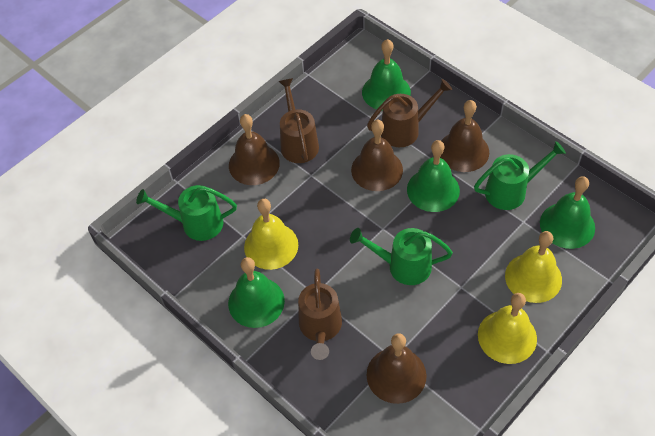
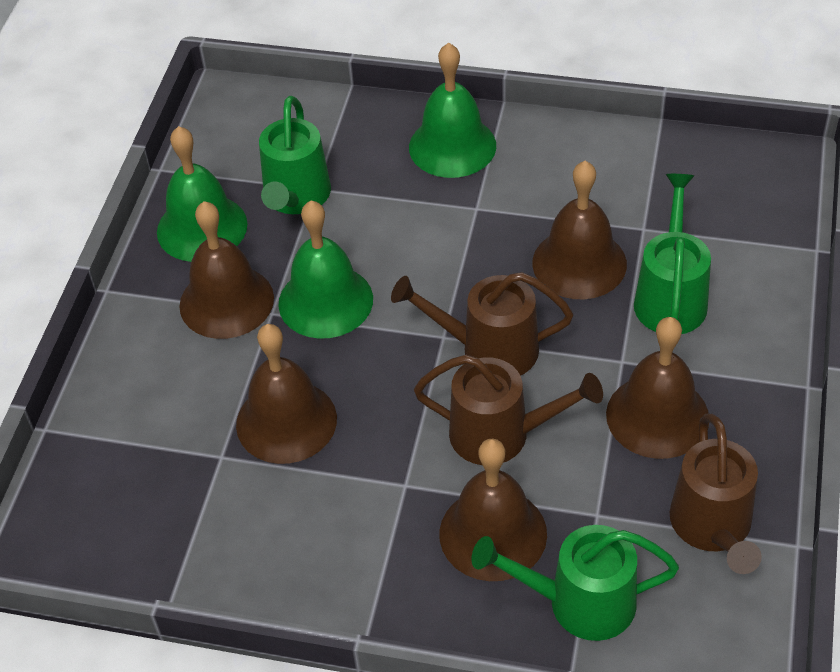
brown bell: [229,114,280,185] [351,120,403,191] [366,333,426,404] [440,100,489,172] = 4 -> [179,201,274,339] [236,324,337,464] [439,438,547,581] [532,161,627,299] [606,317,709,459] = 5
green bell: [228,257,285,328] [362,39,411,111] [407,140,460,212] [540,176,595,249] = 4 -> [157,126,247,262] [278,200,373,339] [409,43,496,178] = 3
yellow bell: [244,199,298,270] [478,293,537,364] [505,231,562,303] = 3 -> none = 0

